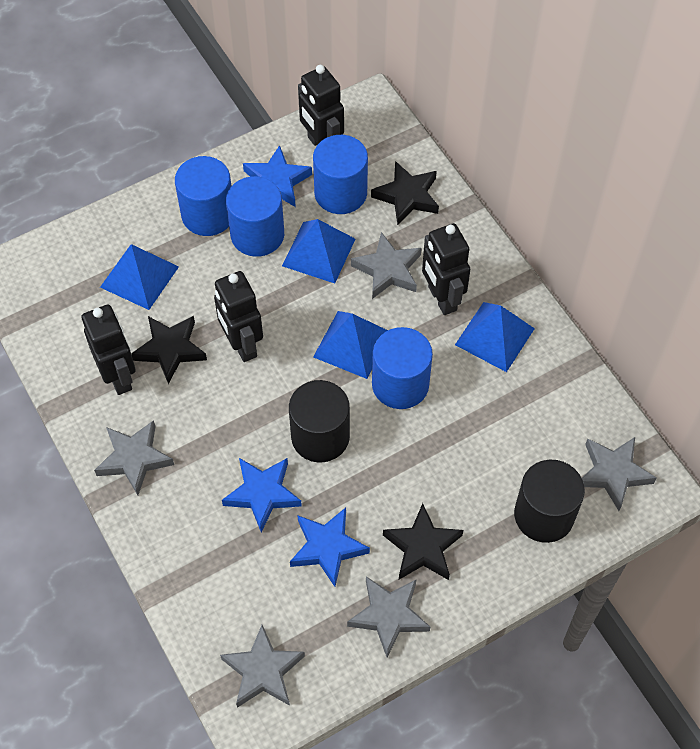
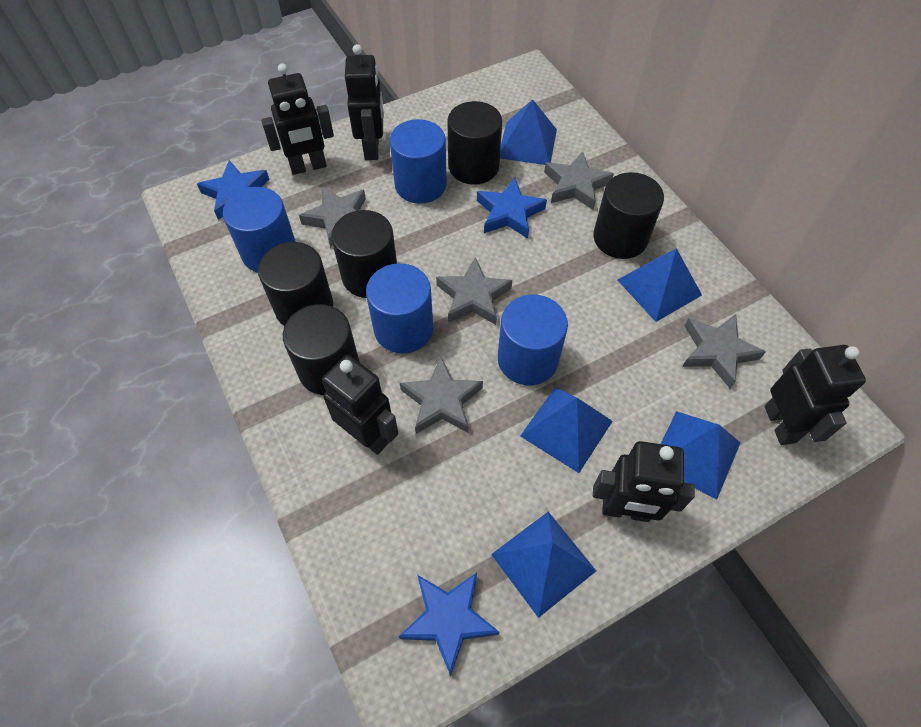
black cylinder: [289,380,350,462] [514,460,585,543] = 2 -> [258,242,333,326] [283,304,359,395] [331,210,397,298] [447,101,502,185] [593,172,664,259] = 5
black robot: [82,305,136,395] [214,271,263,362] [298,65,344,146] [422,223,470,315] = 4 -> [261,63,334,175] [322,355,399,455] [345,44,383,160] [593,441,695,522] [765,345,866,445] = 5
black star: [131,316,207,384] [371,161,439,225] [383,503,463,580] = 3 -> none = 0
blue pyramid: [100,244,179,310] [282,219,355,283] [313,311,388,379] [455,302,535,372] = 4 -> [491,512,596,618] [500,99,557,165] [520,387,613,473] [618,248,702,322] [661,411,740,500] = 5

